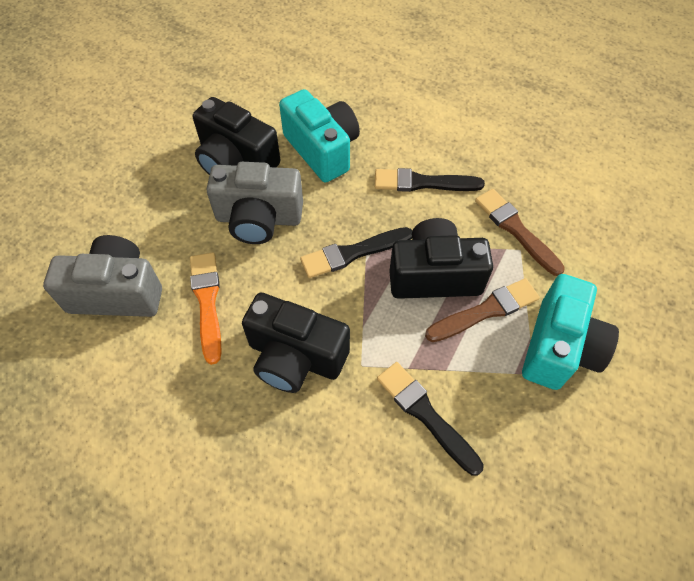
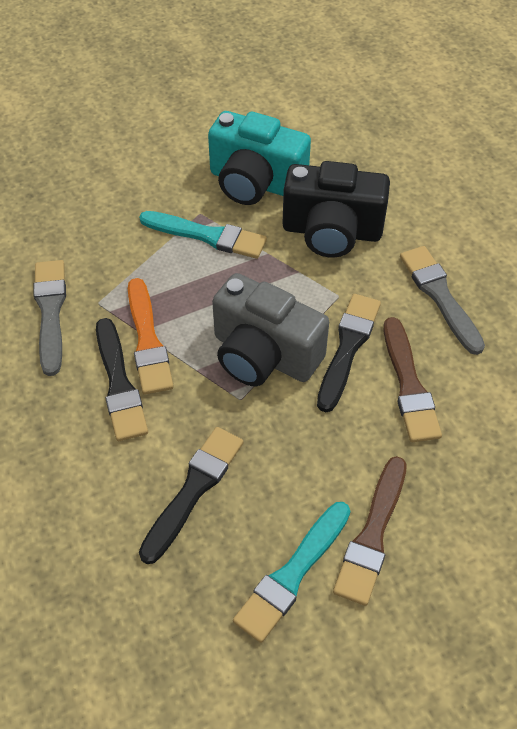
black camera: [193,97,280,175] [242,293,350,393] [389,218,493,299] = 3 -> [282,161,390,258] = 1
grey brush: none = 0 -> [33,260,66,376] [400,246,485,355] = 2
grey camera: [43,235,162,317] [207,162,303,244] = 2 -> [212,273,329,386] = 1
turquoise brush: none = 0 -> [139,211,267,259] [233,502,351,643] = 2
turquoise camera: [279,89,360,182] [522,274,619,390] = 2 -> [208,111,311,205] = 1

